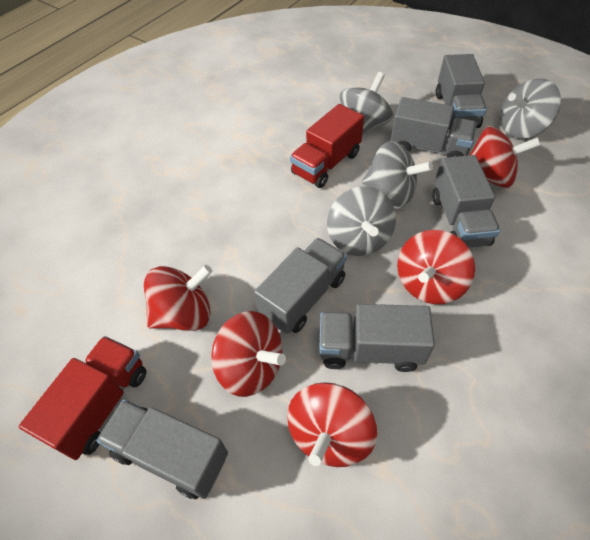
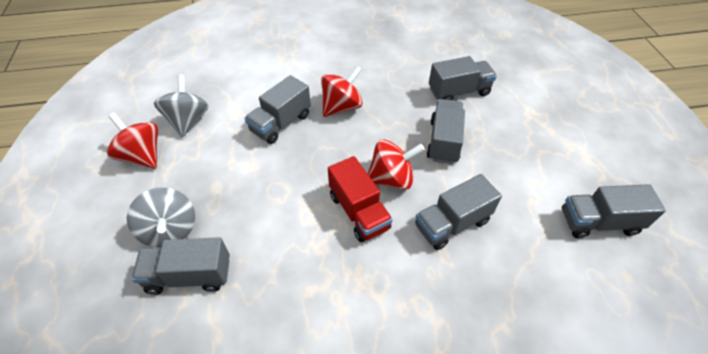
grey spinning top: [327,186,396,256] [340,72,393,135] [362,141,433,207] [500,79,561,139] = 4 -> [127,187,195,248] [154,75,209,138] = 2
red spinning top: [144,265,212,331] [211,311,286,397] [287,382,377,467] [397,230,475,304] [470,126,541,188] = 5 -> [107,113,158,169] [321,66,362,117] [368,140,425,190] = 3
red truck: [19,336,146,460] [290,104,364,188] = 2 -> [328,156,393,242] = 1

